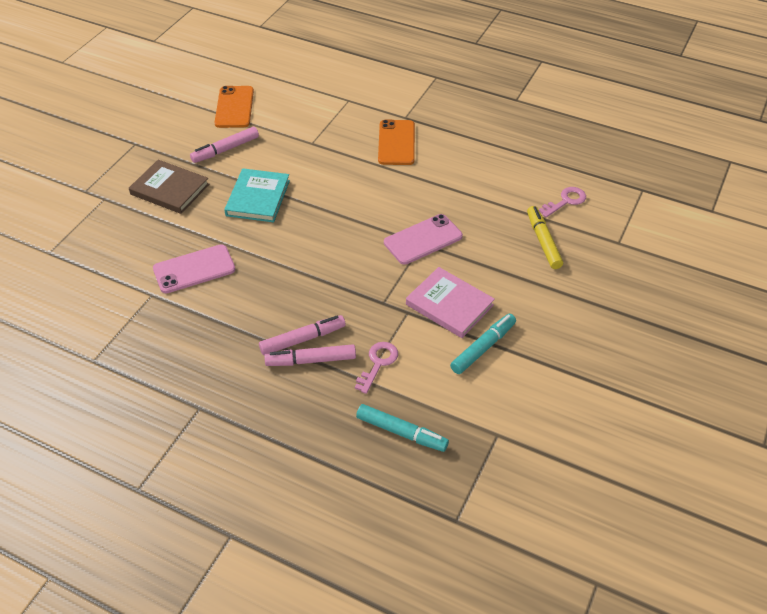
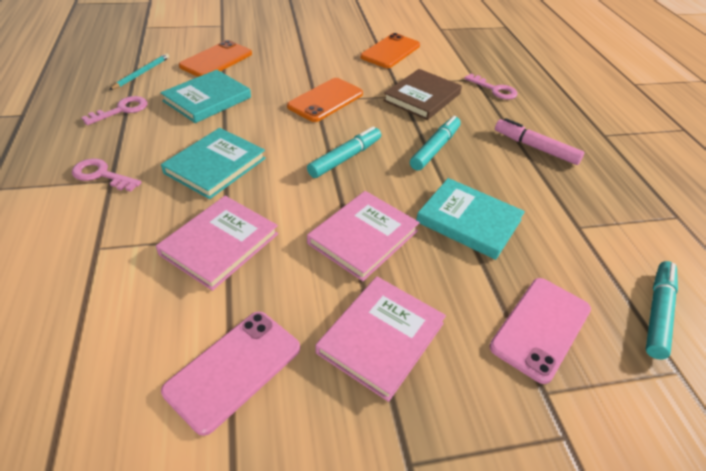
orange phone: [215,86,254,128] [378,120,415,165] = 2 -> [179,40,252,77] [287,78,363,122] [360,33,420,68] = 3
pink book: [406,267,495,338] = 1 -> [156,196,278,291] [307,191,420,281] [316,276,446,402] = 3
pink key: [355,342,398,394] [539,187,586,217] = 2 -> [72,158,142,192] [81,96,147,125] [464,74,518,99] = 3
pink marker: [190,127,259,163] [259,315,346,355] [264,344,356,366] = 3 -> [495,118,585,165] = 1
turquoise book: [224,168,290,222] = 1 -> [160,70,251,123] [161,128,266,199] [416,178,525,260] = 3
turquoise marker: [356,404,449,452] [450,314,516,374] = 2 -> [307,126,381,178] [410,116,461,171] [646,261,678,360] = 3
turquoise pencil: none = 0 -> [109,54,169,90] = 1
yellow marker: [527,206,563,269] = 1 -> none = 0

